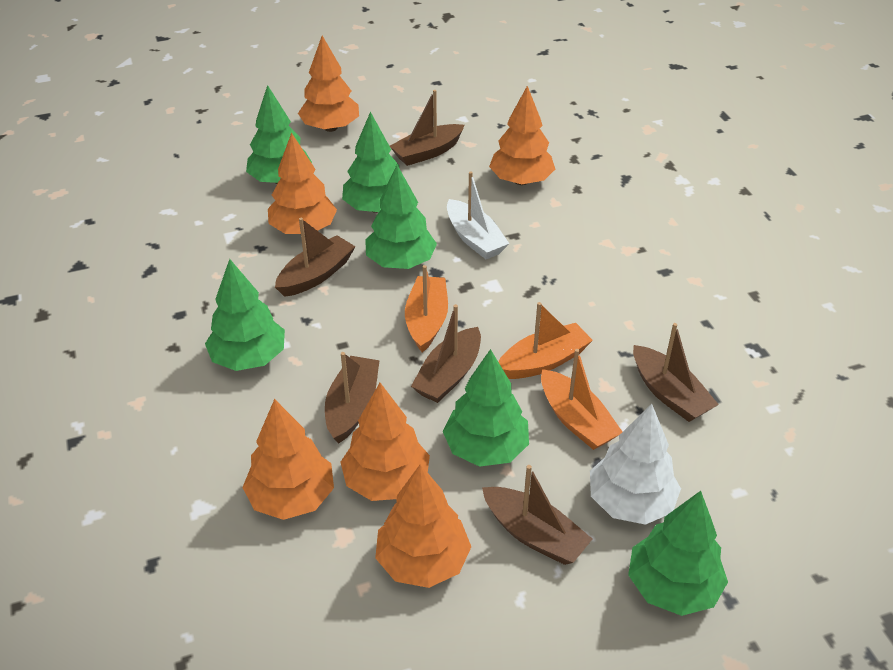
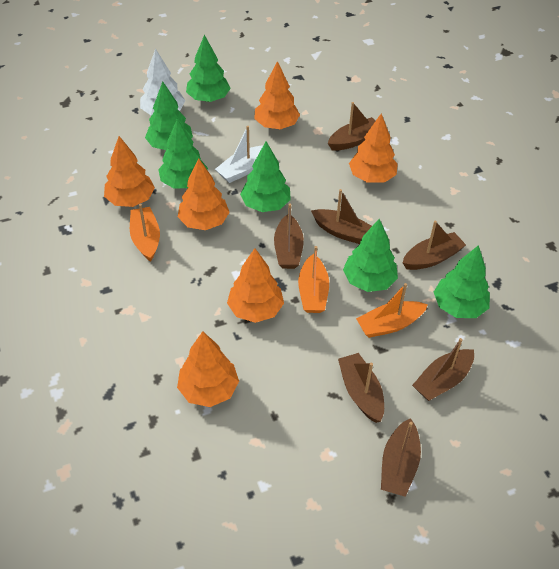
brown boat: [275,218,356,297] [325,352,380,444] [390,90,464,166] [411,304,481,403] [482,465,592,565] [633,323,719,422] = 6 -> [274,203,304,269] [311,189,372,244] [328,102,375,151] [338,353,384,423] [381,418,421,497] [403,221,466,270] [412,338,474,401] = 7

